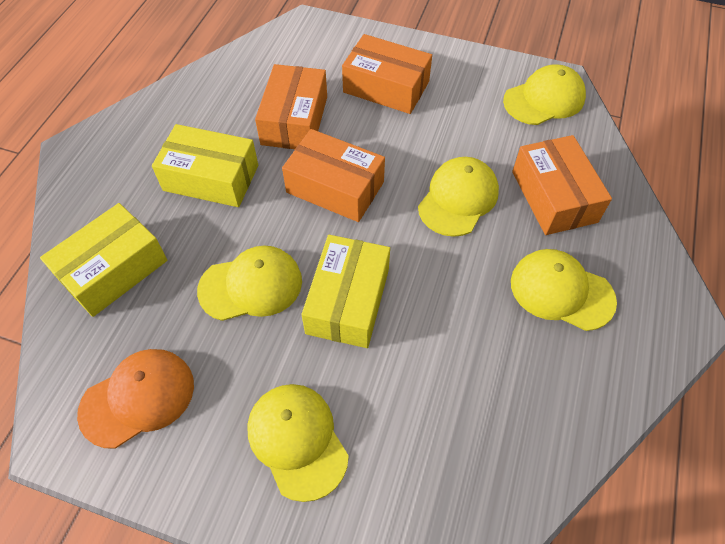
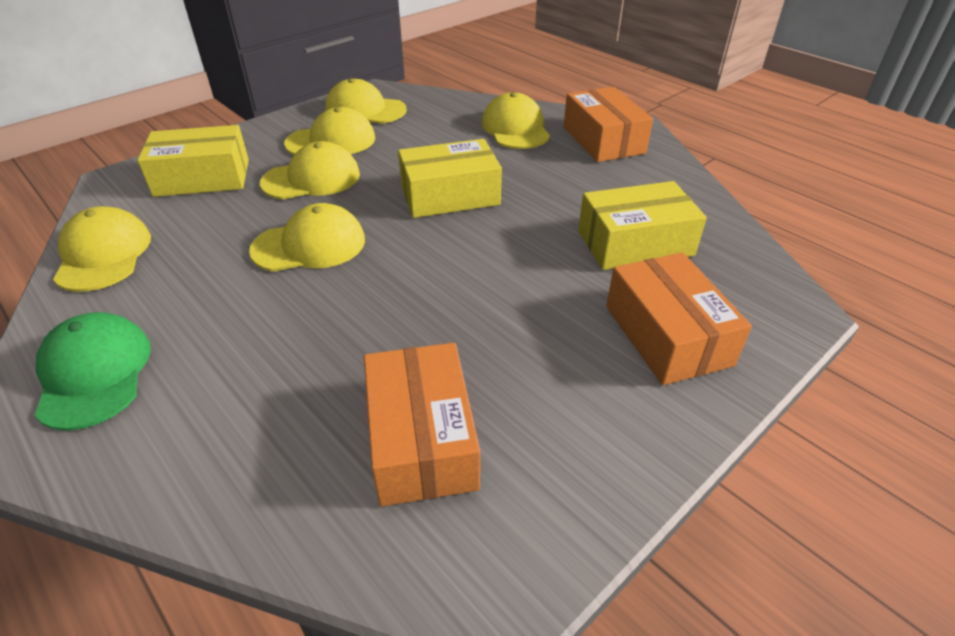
green cap: none = 0 -> [35,312,151,431] = 1
orange box: [255,64,327,149] [282,129,385,222] [342,34,432,114] [512,135,612,235] = 4 -> [364,343,480,506] [563,87,653,162] [606,252,752,385] = 3
orange cap: [77,349,194,449] = 1 -> none = 0
yellow cap: [197,245,302,321] [247,384,349,502] [418,157,499,237] [503,64,586,125] [511,249,617,331] = 5 -> [53,206,151,292] [249,203,365,272] [260,141,360,199] [284,107,375,155] [325,78,407,124] [481,92,550,149] = 6

